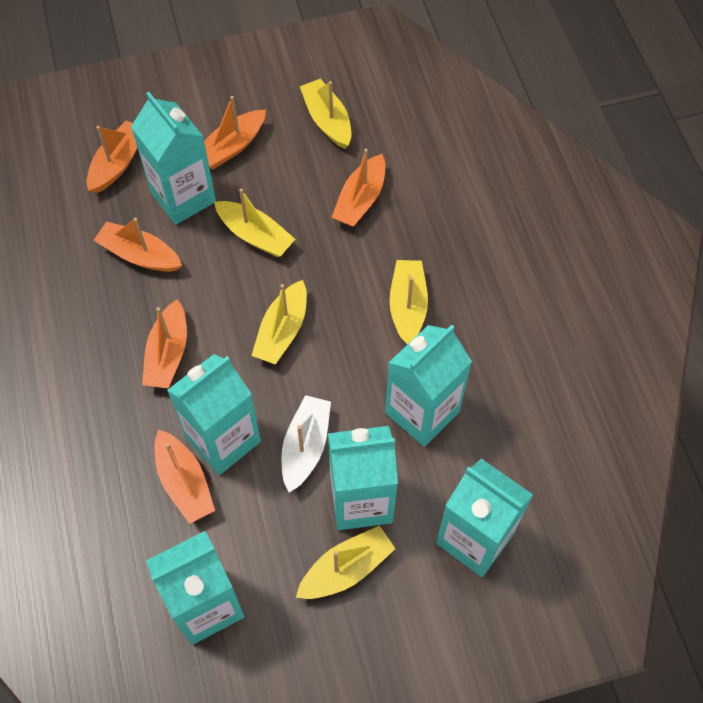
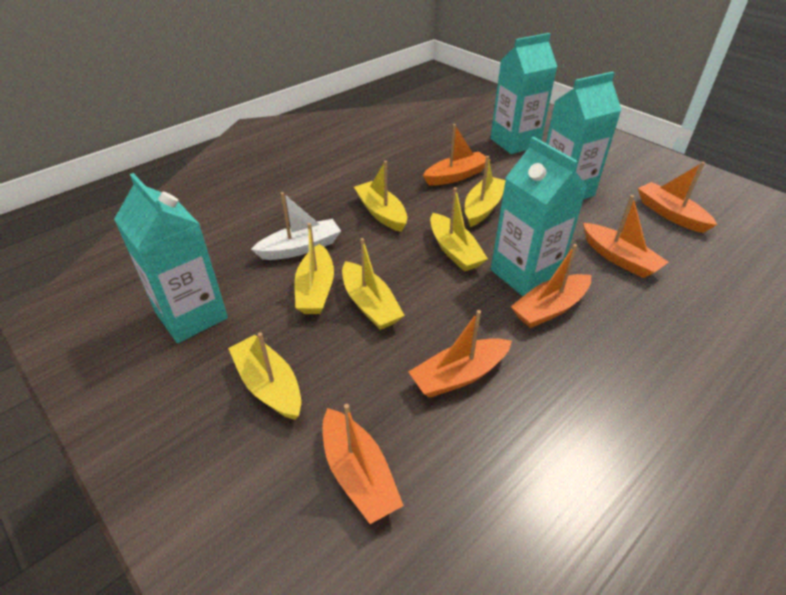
turquoise carton: [131,92,216,225] [146,531,245,645] [167,354,261,475] [328,426,398,530] [385,325,472,447] [436,459,533,577] = 6 -> [114,173,228,343] [490,33,557,154] [491,137,588,296] [546,71,621,199] = 4
yellow boat: [214,188,295,257] [251,280,307,365] [296,526,396,599] [300,79,351,149] [389,260,428,345] = 5 -> [228,332,301,420] [295,223,334,314] [342,238,405,330] [354,161,407,232] [430,187,488,272] [465,156,506,227] = 6

